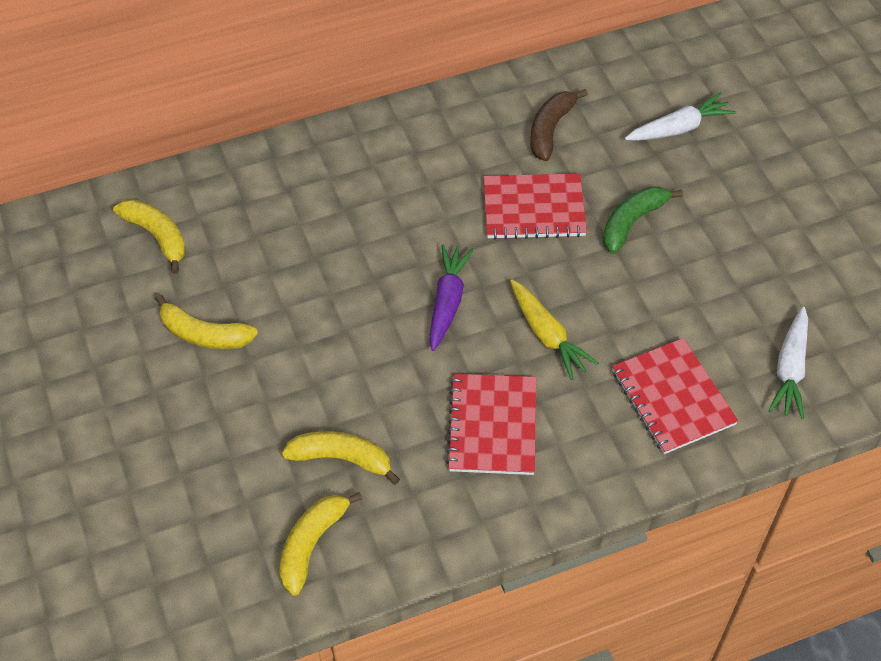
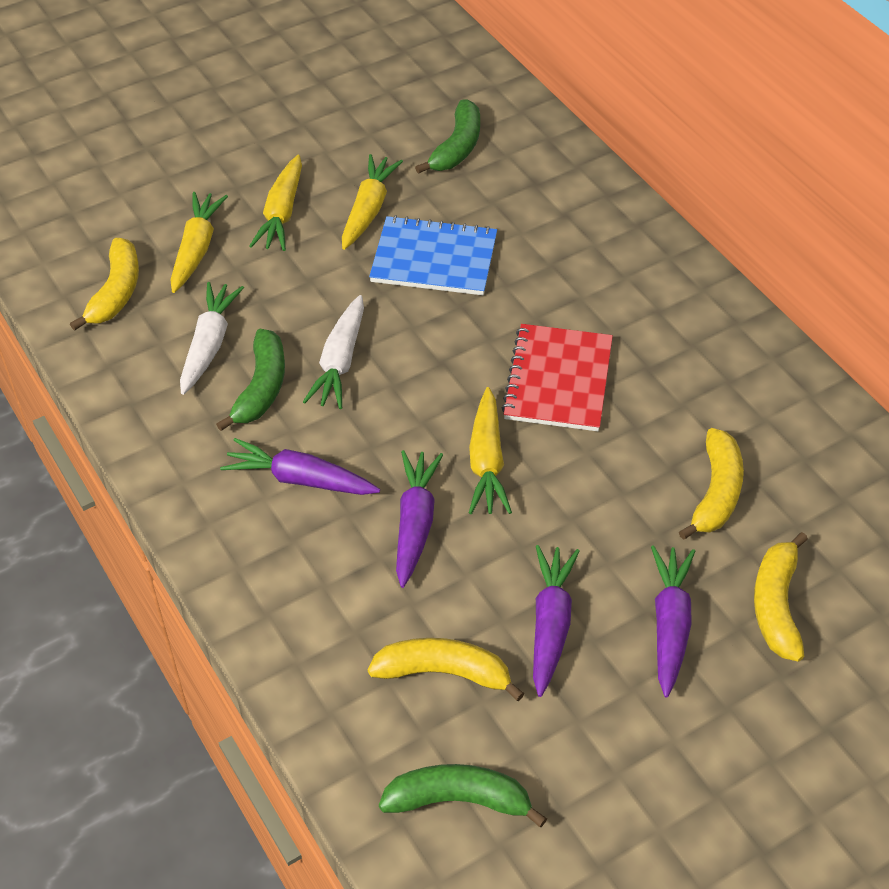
blue notebook: none = 0 -> [369,215,497,295] = 1
brown banana: [530,89,588,161] = 1 -> none = 0
green banana: [603,186,683,254] = 1 -> [216,329,285,431] [379,764,547,827] [415,100,480,174] = 3
purple carrot: [429,244,474,351] = 1 -> [220,438,380,495] [396,450,443,588] [533,545,580,697] [651,545,695,698] = 4
red notebook: [446,374,536,475] [483,173,587,240] [612,338,738,454] = 3 -> [502,324,613,431] = 1
yellow carrot: [510,280,599,380] = 1 -> [170,192,228,293] [249,155,302,251] [342,154,403,250] [469,387,512,514] = 4

